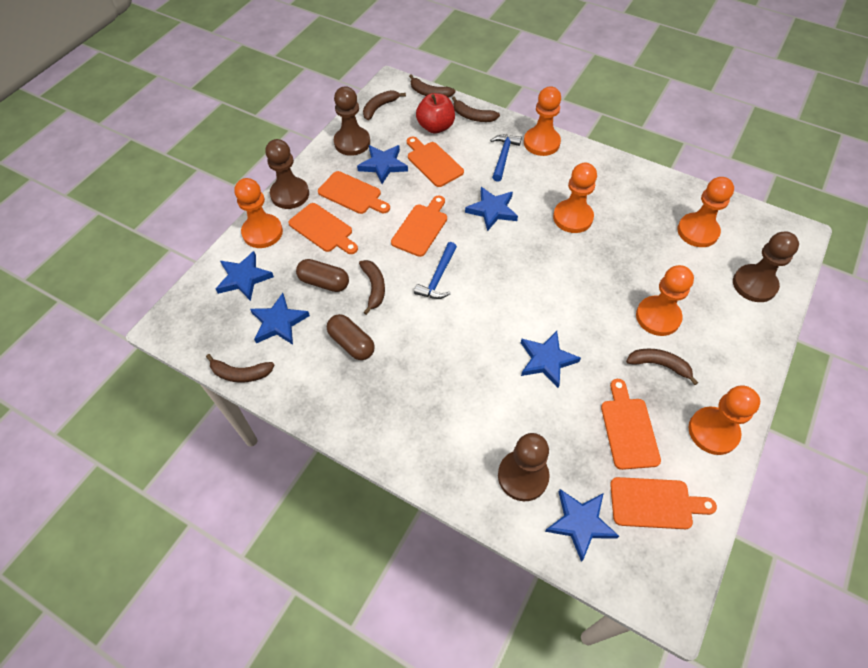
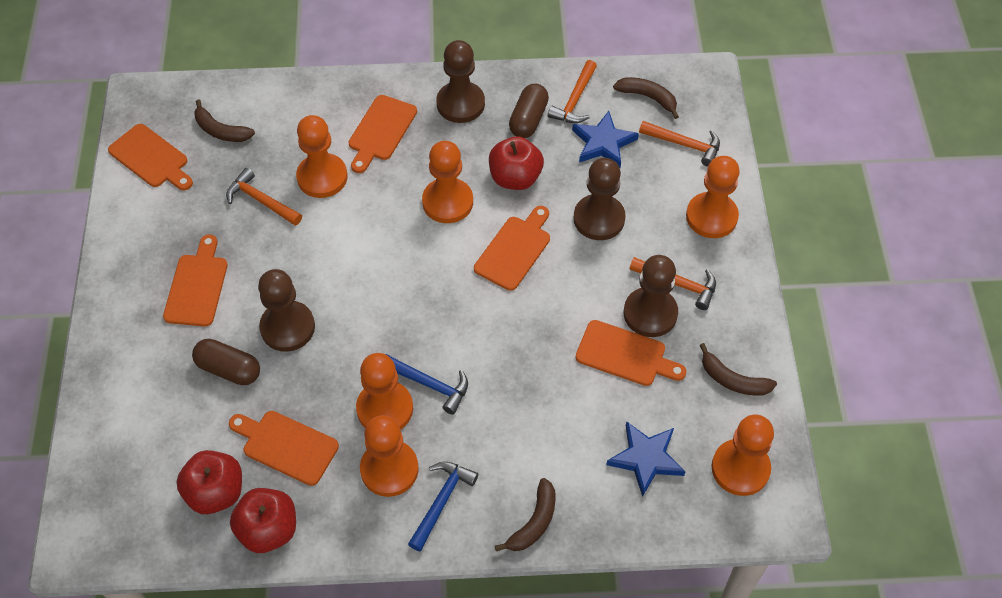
blue star: [216,251,274,301] [250,293,310,345] [357,145,408,184] [465,187,518,231] [521,331,581,388] [545,489,619,562] = 6 -> [572,111,639,168] [606,421,686,497] = 2
brown banana: [206,354,274,382] [359,260,385,315] [363,90,406,120] [409,74,456,98] [452,97,500,122] [626,349,698,385] = 6 -> [194,100,255,142] [495,478,556,551] [613,77,679,119] [700,343,777,396] = 4
orange hammer: none = 0 -> [226,168,302,226] [548,60,597,123] [629,257,716,310] [639,121,720,167] = 4
red apple: [416,93,455,134] = 1 -> [176,450,242,514] [230,488,296,553] [489,136,544,190] = 3

